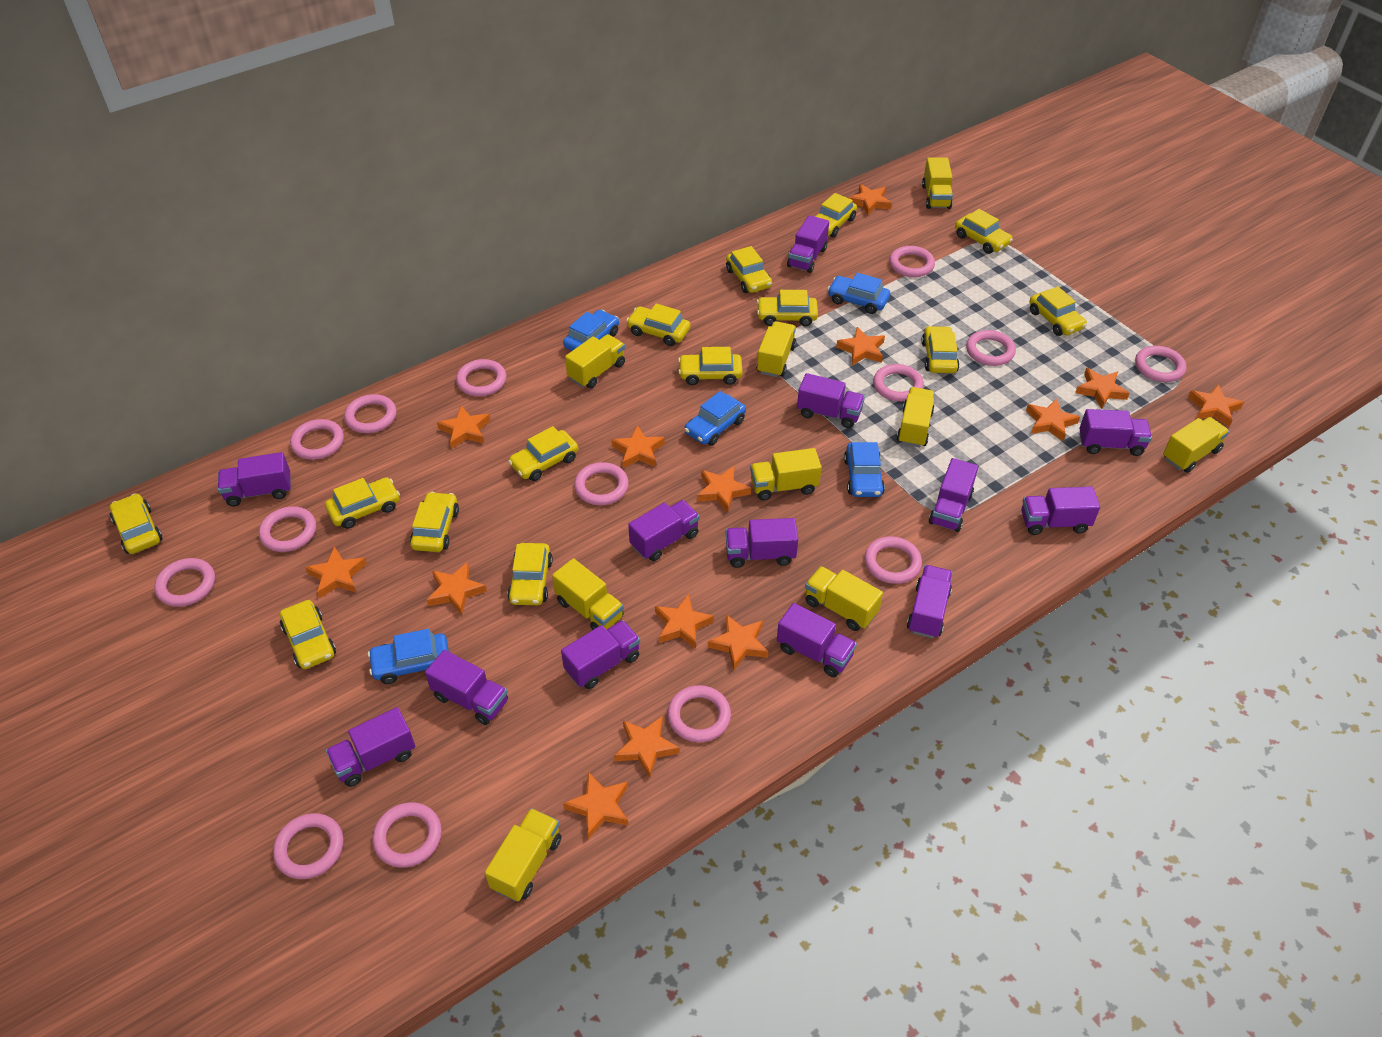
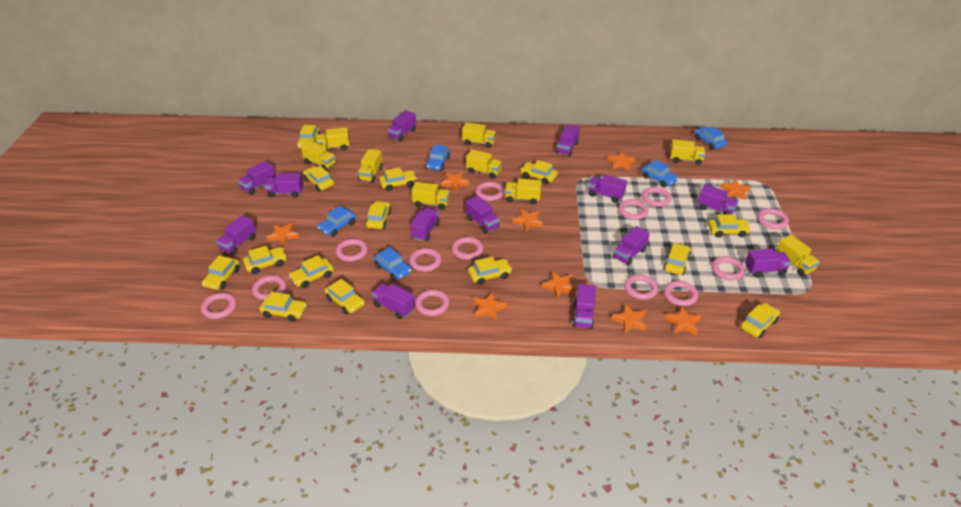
orange star: [305,546,366,599] [427,562,487,615] [437,406,491,449] [563,772,628,839] [611,425,665,468] [614,716,680,778] [655,594,714,649] [697,466,751,513] [708,615,769,670] [836,327,885,365] [848,184,892,216] [1026,398,1080,441] [1075,368,1130,409] [1188,384,1244,427] = 14 -> [266,223,299,246] [441,172,470,191] [473,292,507,321] [512,209,543,232] [542,271,576,299] [607,151,635,171] [611,304,646,334] [665,306,701,335] [720,179,751,200] = 9
pink ring: [154,558,215,607] [259,506,316,552] [273,813,343,879] [290,419,344,460] [344,394,396,433] [372,802,442,868] [456,359,506,396] [574,462,629,505] [667,685,731,742] [864,536,922,584] [873,364,924,401] [889,246,935,277] [966,330,1016,366] [1135,346,1186,382] = 14 -> [201,293,237,319] [252,275,287,300] [336,239,368,262] [409,248,442,272] [415,290,450,316] [452,237,483,260] [476,182,504,201] [619,199,649,220] [624,274,658,300] [642,187,671,207] [664,281,698,306] [712,256,745,280] [757,208,789,229] = 13

